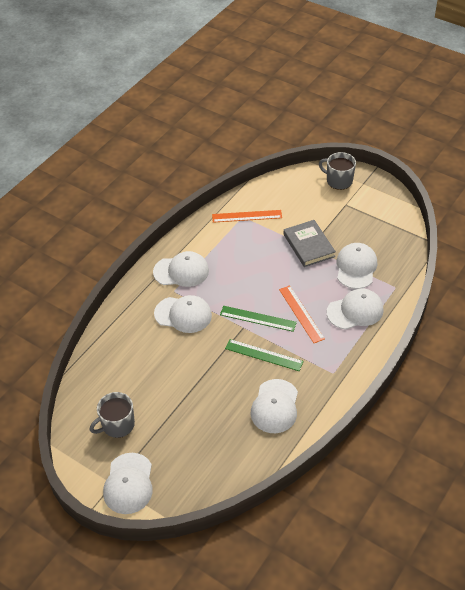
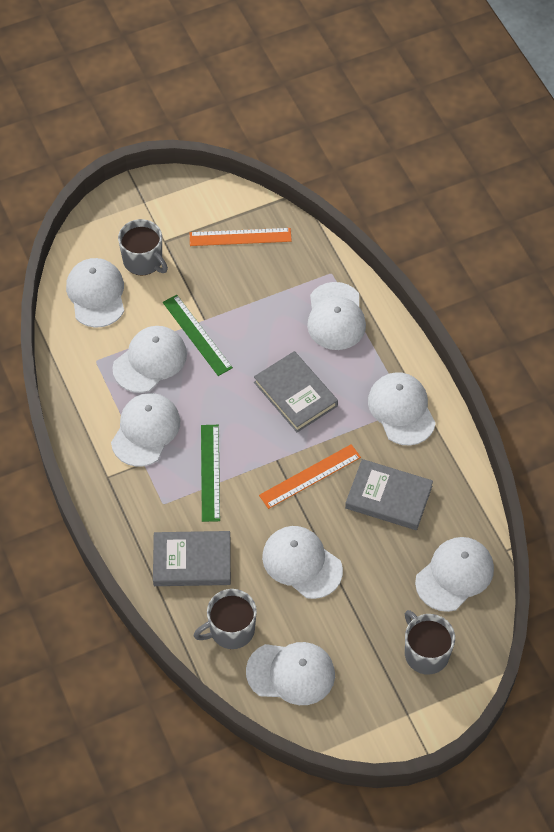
grey book: [284,220,336,267] = 1 -> [153,531,231,586] [254,351,338,432] [345,459,433,530] = 3
grey mug: [90,392,135,438] [319,152,356,190] = 2 -> [118,219,168,276] [194,589,257,649] [405,610,455,675] = 3
white cap: [103,453,153,514] [153,251,209,287] [154,295,212,333] [250,379,298,433] [327,289,384,330] [336,243,377,289] = 6 -> [66,258,124,328] [111,393,180,466] [112,326,187,393] [246,642,335,705] [262,526,343,599] [307,282,366,350] [368,372,436,445] [415,537,494,612] = 8

